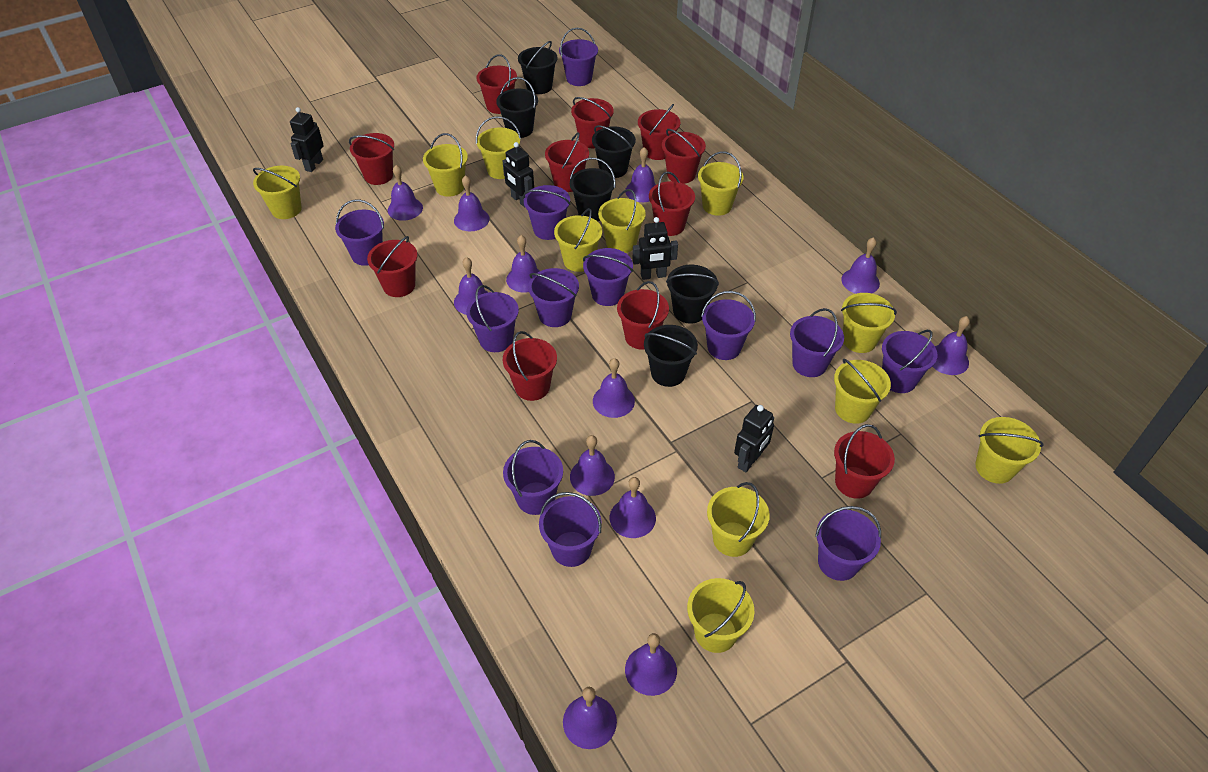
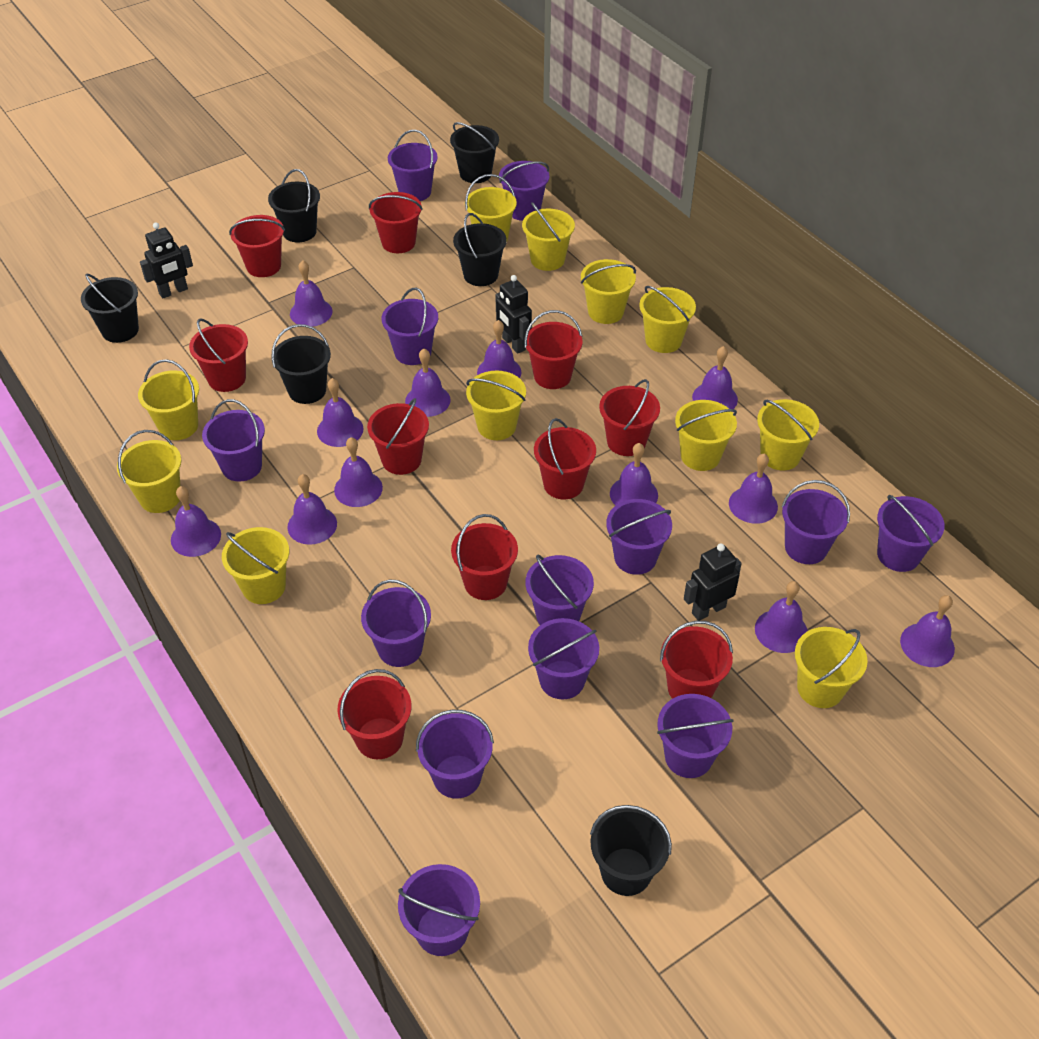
black robot: [290,107,324,172] [503,142,534,207] [632,217,678,280] [734,405,774,472] = 4 -> [140,223,193,298] [496,275,532,354] [684,543,742,621] = 3
purple bucket: [335,199,384,266] [466,285,519,352] [503,440,563,515] [523,185,571,240] [528,268,579,327] [539,492,602,567] [559,28,598,86] [583,248,633,306] [701,291,756,360] [790,308,844,377] [815,506,881,581] [882,330,937,393] = 12 -> [202,399,265,482] [361,580,431,667] [382,288,438,365] [388,130,438,201] [398,864,480,956] [416,710,494,798] [499,161,549,221] [525,555,594,625] [528,618,599,699] [606,499,672,575] [657,694,734,778] [782,480,850,564] [877,495,945,572] = 13
red bucket: [349,133,394,185] [367,236,418,297] [476,54,517,114] [503,331,557,401] [545,132,589,192] [571,97,614,148] [617,281,669,350] [638,104,680,160] [649,171,695,236] [662,129,706,184] [834,424,895,499] = 11 -> [189,318,248,392] [229,215,285,277] [337,669,411,759] [367,398,429,475] [369,192,423,253] [451,514,518,600] [524,310,582,389] [534,418,596,499] [599,379,660,456] [660,621,733,699] = 10

